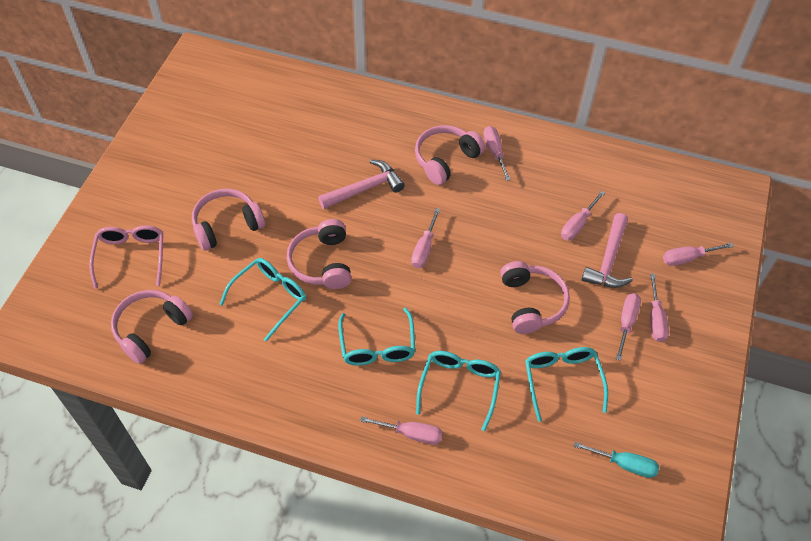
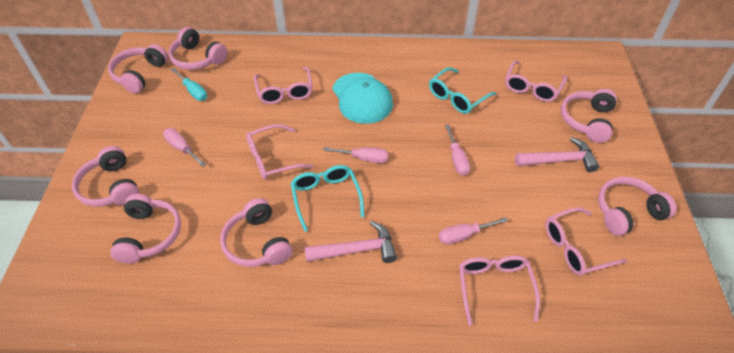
pink glasses: [89,225,163,289] = 1 -> [246,124,313,179] [254,67,313,104] [459,256,540,326] [505,61,567,102] [545,207,627,276] = 5
pink headphones: [111,290,193,364] [192,189,265,251] [287,219,351,289] [415,125,485,185] [500,261,570,334] = 5 -> [72,146,139,207] [108,44,168,93] [110,194,181,264] [168,27,227,70] [220,198,292,267] [561,89,617,143] [598,177,677,236] = 7
pink screwdriver: [360,416,443,444] [411,208,440,268] [483,126,511,181] [561,191,605,240] [616,293,641,361] [650,274,669,342] [663,243,734,266] = 7 -> [163,128,206,167] [323,147,388,163] [439,217,508,245] [445,125,470,176] = 4
turquoise cap: none = 0 -> [332,73,393,124] = 1
turquoise glasses: [219,258,306,342] [338,308,415,366] [416,351,501,431] [525,347,608,422] = 4 -> [291,165,364,232] [429,67,496,114] = 2

